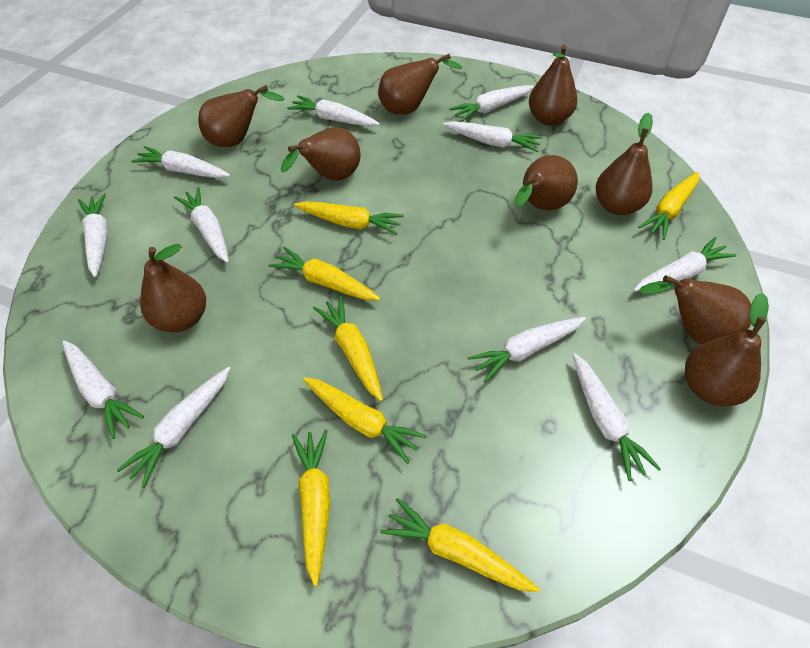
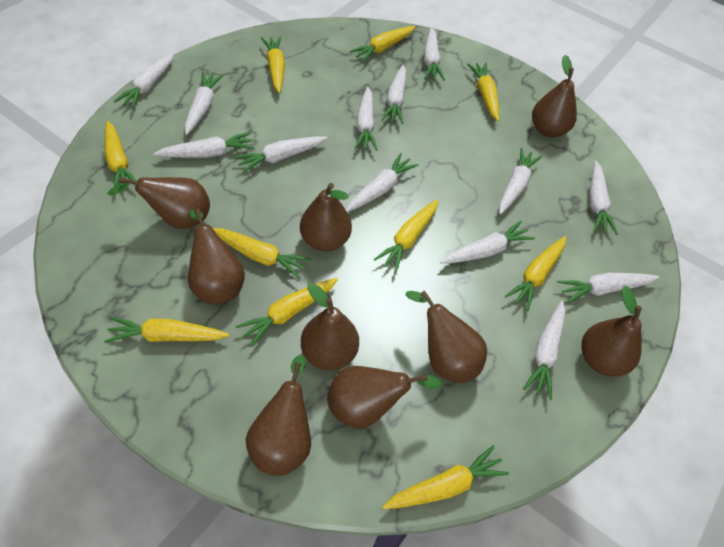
white carrot: [62,340,144,439] [78,193,108,277] [117,367,231,488] [131,146,230,178] [174,187,229,263] [287,95,380,126] [443,121,543,152] [449,85,534,122] [468,317,586,383] [573,353,661,481] [634,237,737,292] = 11 -> [114,52,174,109] [154,132,255,158] [185,72,223,135] [234,136,327,173] [346,153,419,212] [354,87,378,151] [381,65,406,124] [424,28,445,81] [440,221,535,264] [499,148,542,215] [523,300,565,400] [557,273,659,303] [589,161,618,235] = 13
yellow carrot: [268,247,381,300] [292,430,330,586] [294,201,404,235] [303,377,427,464] [313,296,383,402] [380,498,540,592] [638,172,699,240] = 7 -> [104,317,229,343] [105,121,137,190] [213,228,311,279] [235,278,338,347] [261,36,285,93] [349,26,415,62] [374,199,438,272] [382,445,509,509] [467,63,499,121] [505,236,566,311] = 10

